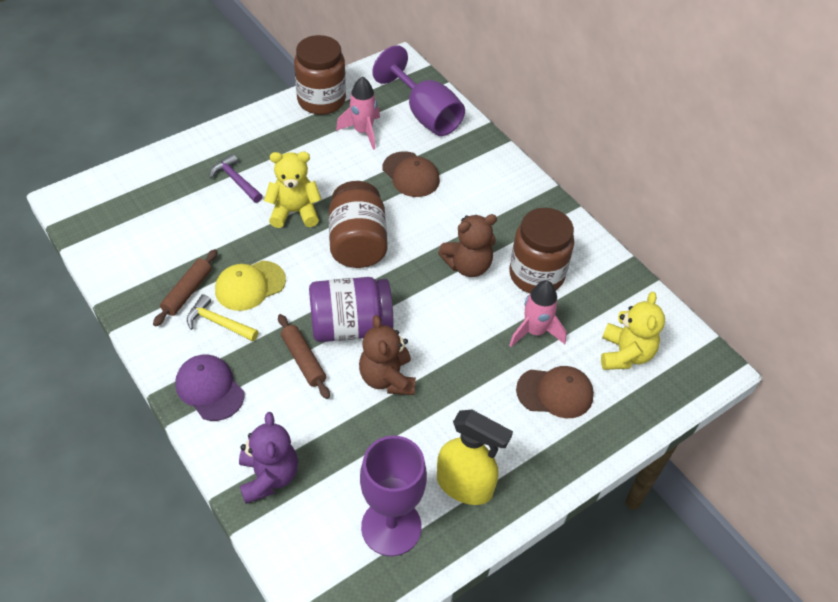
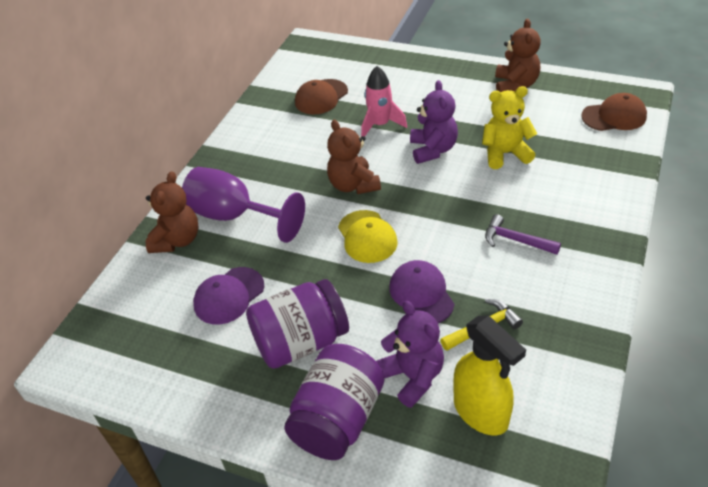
brown jar: [294,35,346,115] [329,181,388,268] [509,208,574,293] = 3 -> none = 0
brown rolling pin: [153,249,218,326] [278,314,330,399] = 2 -> none = 0
brown teddy bear: [359,315,416,395] [438,214,497,277] = 2 -> [146,171,199,253] [327,120,381,194] [495,19,541,92] = 3
pink rocket: [336,76,380,150] [509,280,566,347] = 2 -> [361,66,407,137] = 1
purple cap: [175,354,245,421] = 1 -> [193,267,264,325] [389,260,454,323] = 2
purple goblet: [360,436,427,556] [372,45,465,136] = 2 -> [182,167,305,243] = 1
purple jar: [309,277,394,342] = 1 -> [246,279,349,369] [284,344,384,460] = 2
purple teddy bear: [239,412,298,504] = 1 -> [376,301,444,408] [410,80,458,164] = 2
yellow teddy bear: [264,152,322,228] [601,292,665,370] = 2 -> [482,86,537,169] = 1

